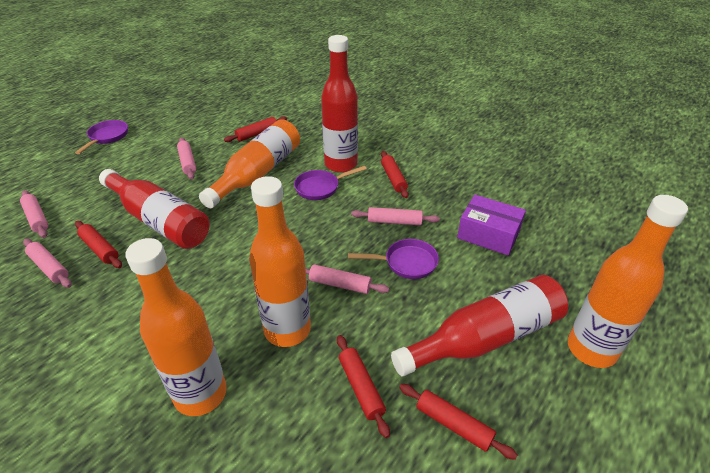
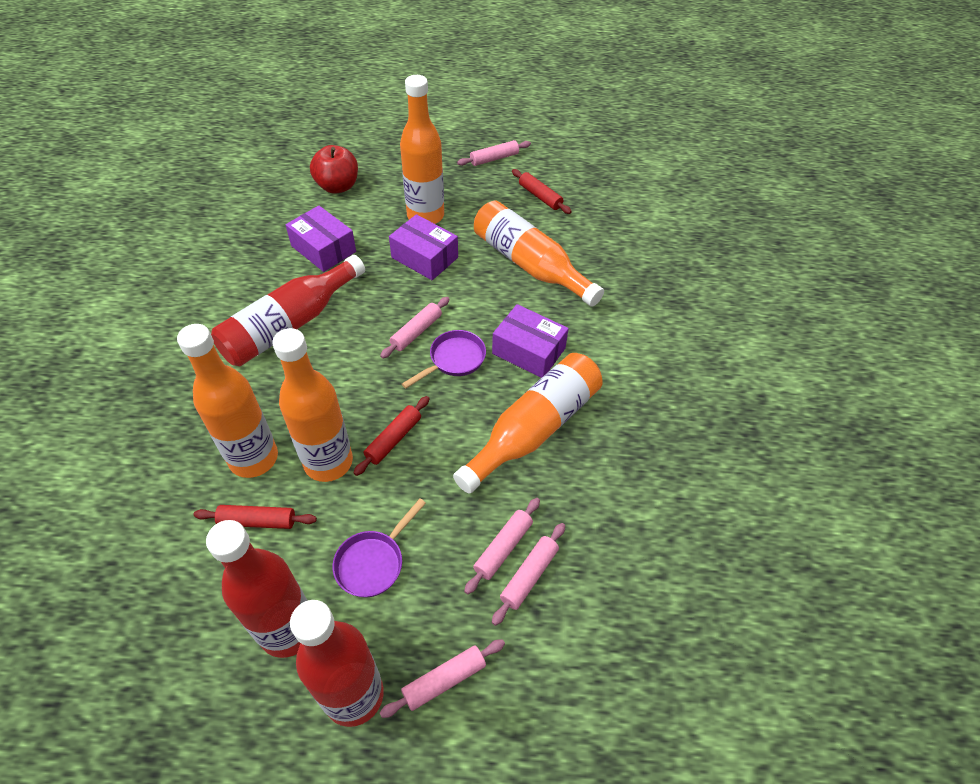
orange bottle: [125,238,227,416] [199,119,300,208] [249,176,311,347] [568,195,688,368] = 4 -> [177,324,278,478] [272,328,353,482] [400,75,444,224] [453,353,603,494] [474,201,604,307] = 5
purple box: [457,195,526,256] = 1 -> [285,205,356,272] [389,214,458,280] [492,304,569,378] = 3
purple pan: [75,120,128,154] [294,166,367,200] [348,239,439,279] = 3 -> [333,498,426,598] [402,330,486,389] = 2
red apple: none = 0 -> [310,145,358,194] = 1
red rolling pin: [75,221,122,268] [224,116,287,142] [337,335,390,438] [381,151,409,198] [399,384,517,460] = 5 -> [194,505,317,529] [354,396,430,476] [512,169,572,214] = 3

